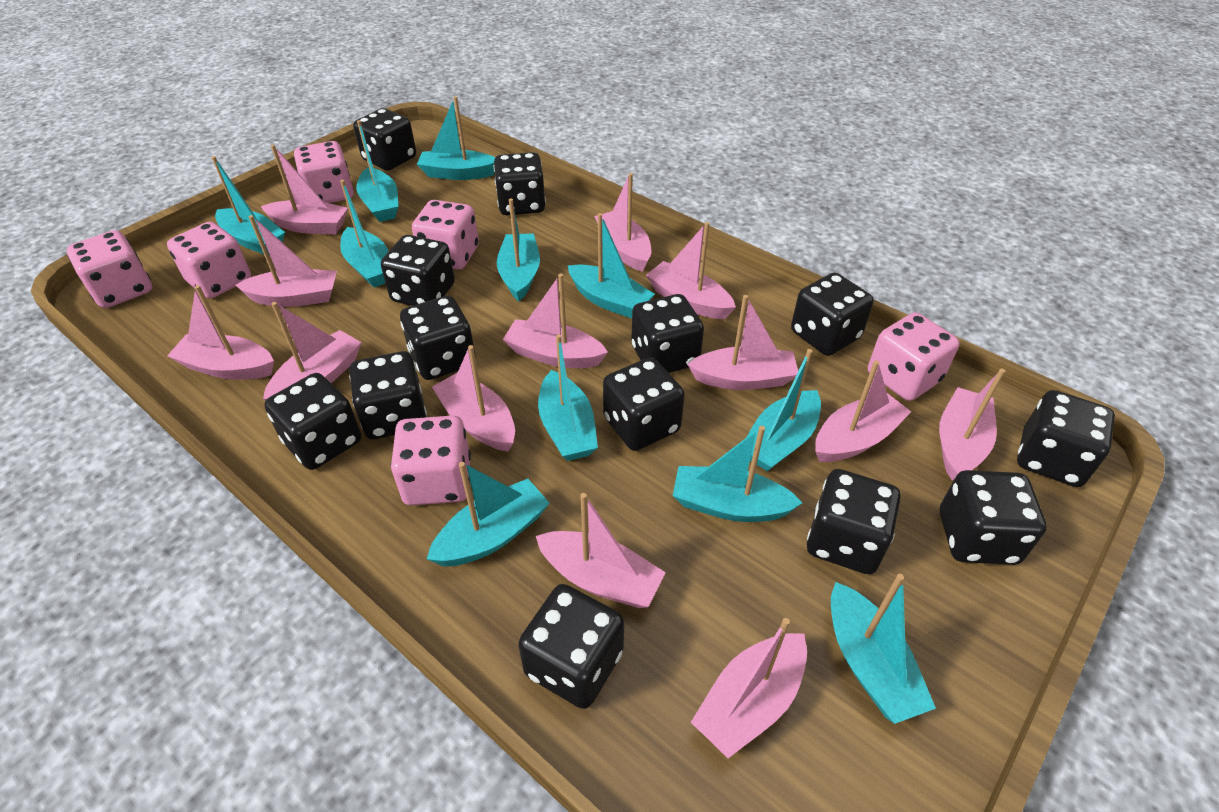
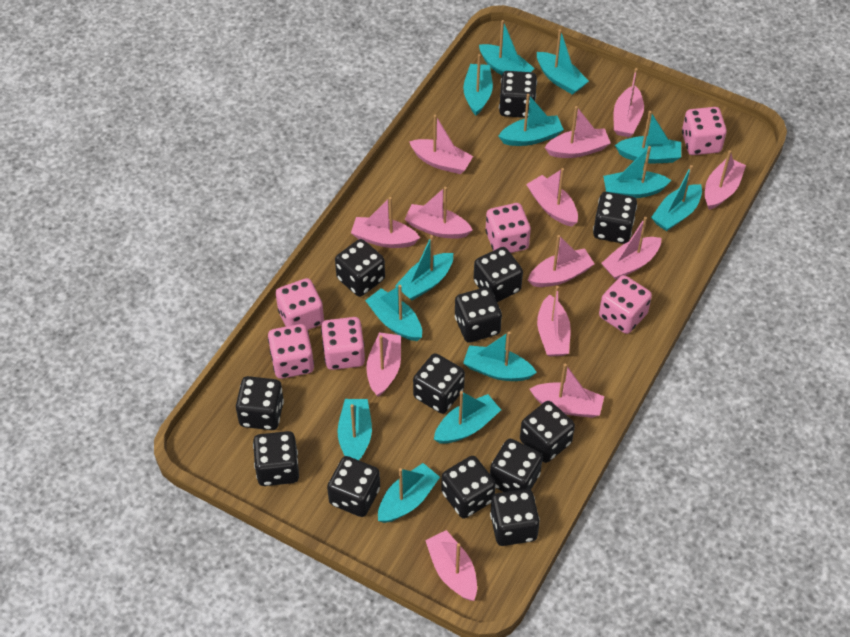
turquoise boat: [211,156,285,254] [340,180,389,287] [356,120,398,222] [417,96,495,180] [427,462,550,566] [497,199,540,301] [538,334,598,461] [568,213,655,319] [673,426,802,522] [747,349,821,471] [831,574,936,724] = 11 -> [337,399,372,460] [365,285,422,341] [378,463,440,523] [395,235,453,300] [434,391,501,444] [463,54,493,116] [463,332,537,381] [479,20,535,75] [498,94,564,146] [537,29,589,95] [603,146,672,198] [615,111,681,163] [651,165,702,231] = 13

